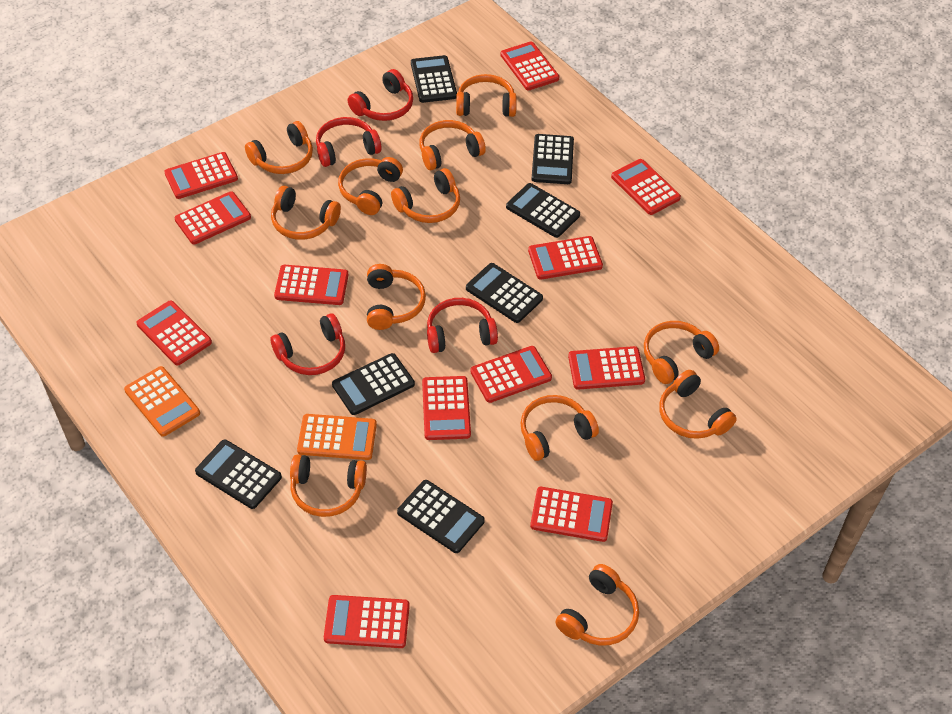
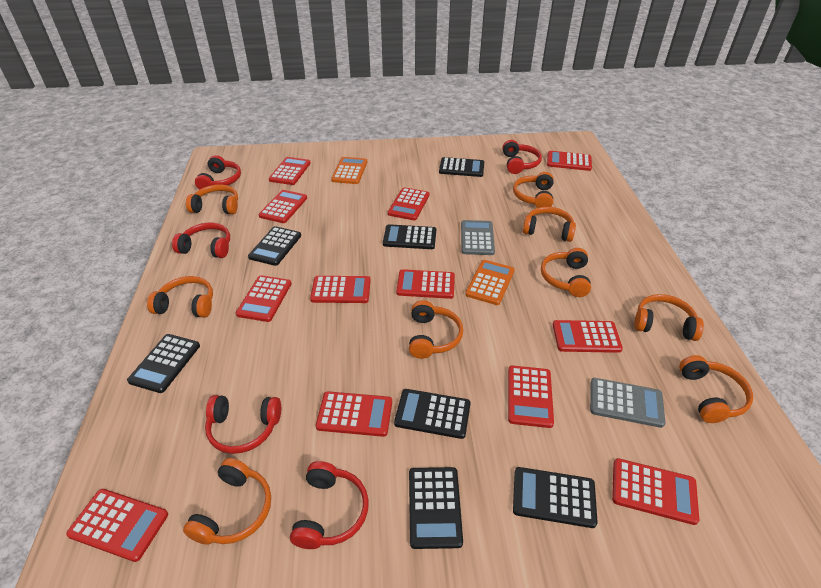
grey calculator: none = 0 -> [461,220,495,255] [590,378,666,428] = 2
orange headphones: [245,121,313,174] [271,186,341,240] [290,454,367,517] [338,157,403,215] [367,264,426,330] [391,168,460,223] [420,120,486,170] [456,74,517,117] [521,395,599,461] [556,564,639,646] [644,321,719,384] [659,370,737,439] = 12 -> [147,276,213,318] [183,458,271,545] [186,184,238,214] [409,300,463,359] [513,172,554,208] [523,207,576,242] [541,248,591,297] [634,294,704,341] [679,355,753,423] = 9
red headphones: [270,313,345,375] [316,117,381,167] [348,69,413,121] [427,298,498,353] = 4 -> [172,223,230,258] [195,155,241,190] [205,395,281,454] [290,461,369,549] [503,140,542,174] = 5

